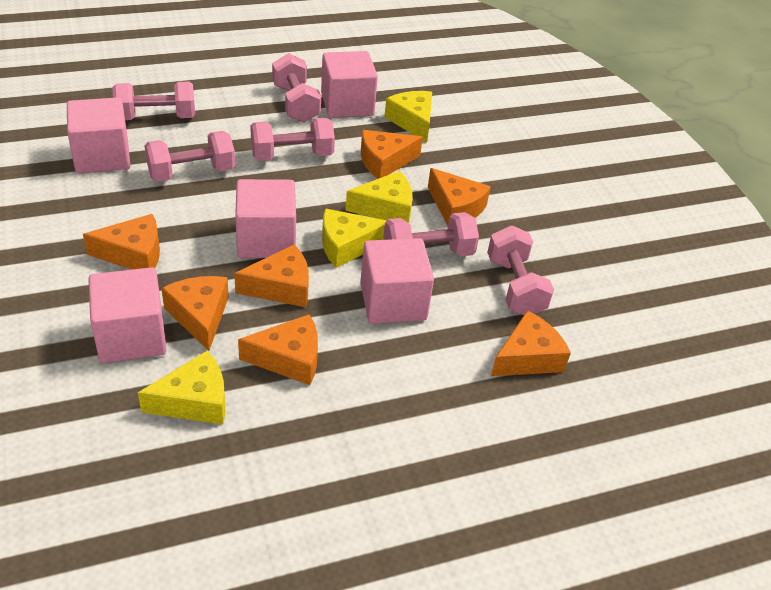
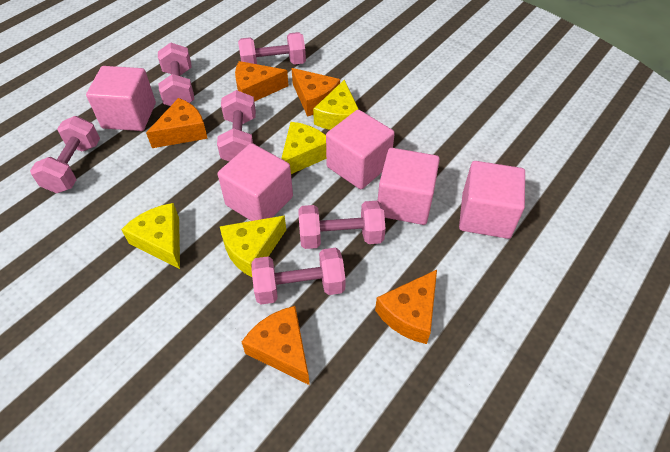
orange cheese: [83,214,160,270] [161,276,229,351] [234,245,309,307] [238,314,318,385] [361,130,423,179] [428,168,491,226] [491,310,571,376] = 7 -> [146,98,208,148] [235,61,289,102] [242,306,310,385] [292,68,340,117] [375,270,437,344] = 5

